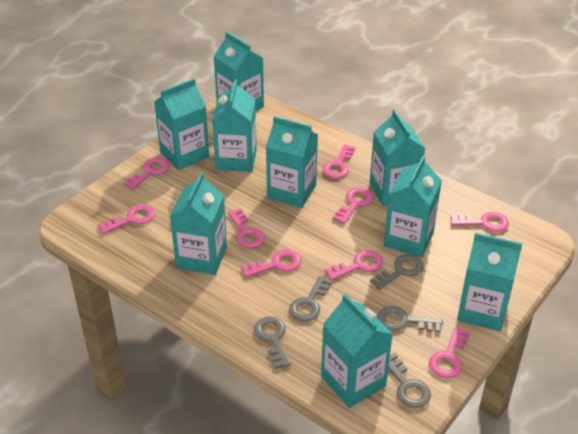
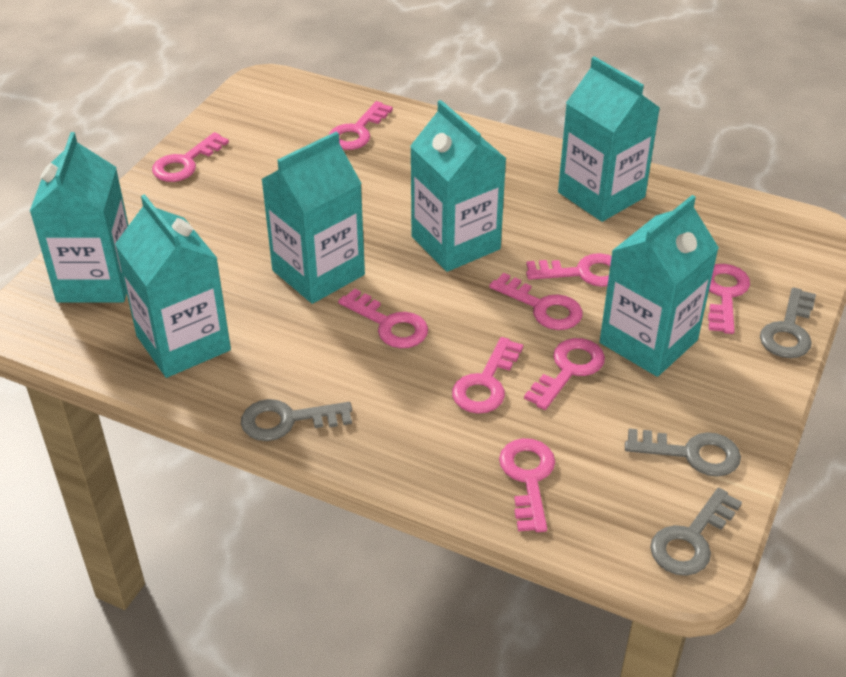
grey key: [254,316,291,369] [289,275,332,322] [370,254,424,290] [377,306,443,332] [388,353,431,408] = 5 -> [241,399,352,441] [625,429,741,477] [650,488,742,576] [760,287,816,358] = 4
turquoise carton: [154,79,209,170] [170,172,227,275] [212,79,257,172] [213,32,264,111] [266,116,318,208] [321,294,393,408] [370,109,425,207] [384,155,442,257] [457,233,523,331] = 9 -> [30,132,129,303] [115,194,231,378] [261,132,365,304] [410,100,507,272] [558,56,660,222] [600,195,719,377] = 6

